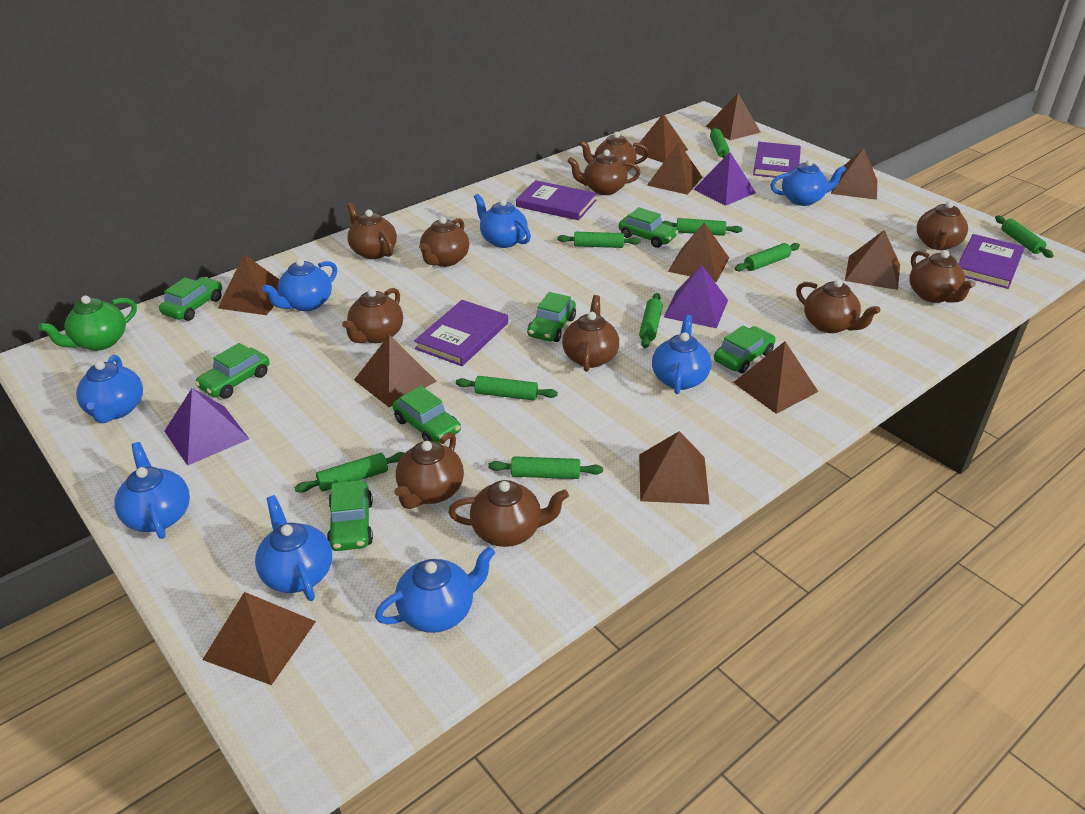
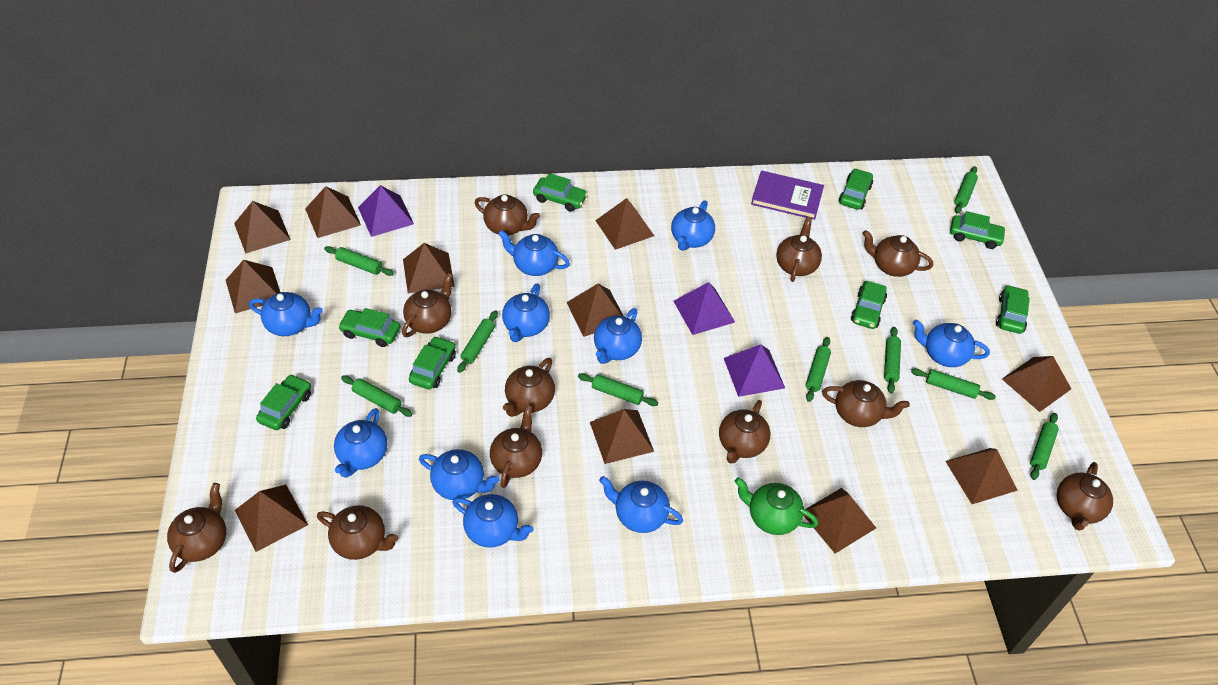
blue teapot: [76,355,143,423] [115,442,190,539] [255,495,332,601] [262,258,337,311] [375,547,495,633] [474,194,531,248] [652,315,711,394] [770,159,846,206] = 8 -> [249,292,323,336] [334,408,388,478] [419,449,499,500] [452,494,534,548] [498,230,570,276] [502,284,550,342] [594,308,642,364] [599,476,683,533] [671,200,715,251] [913,319,990,367] = 10
green car: [159,277,222,321] [195,343,269,399] [327,480,373,551] [392,386,461,444] [527,292,576,342] [619,207,678,248] [714,326,776,374] = 7 -> [256,374,311,430] [338,308,400,347] [409,336,456,389] [533,173,588,212] [839,168,873,210] [851,281,887,329] [950,211,1006,249] [996,285,1030,334] = 8
purple book: [414,300,508,366] [516,180,597,220] [753,142,801,179] [958,234,1025,289] = 4 -> [751,171,824,220] = 1

